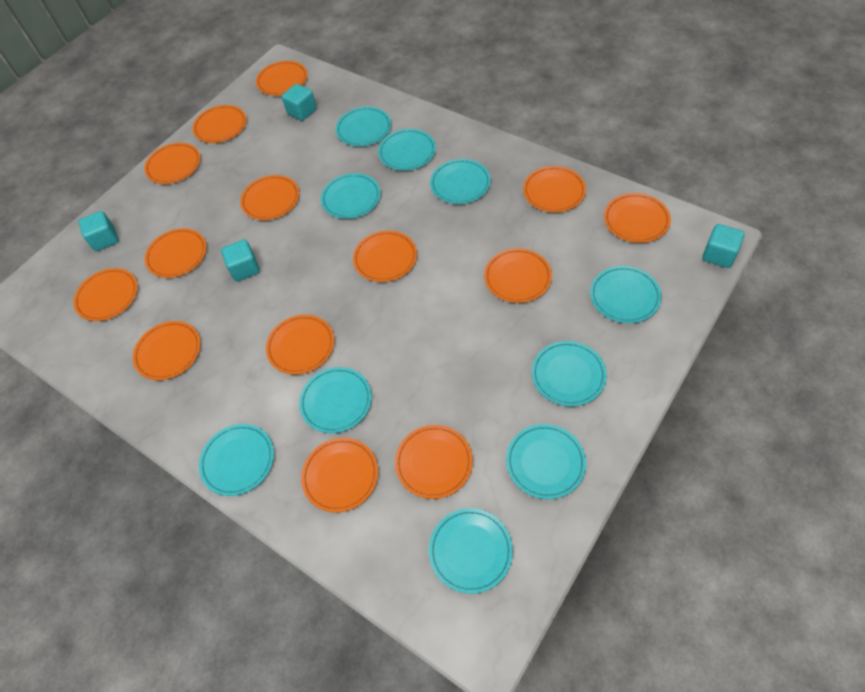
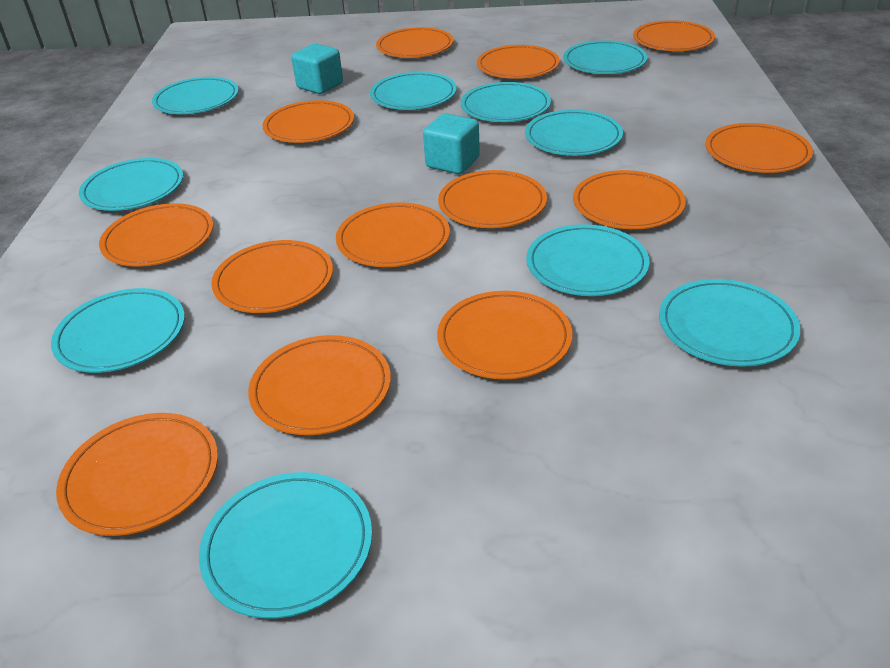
orange plate: [73,268,138,321] [133,321,201,380] [144,143,201,184] [145,228,207,278] [192,105,247,143] [240,175,299,220] [256,61,308,96] [266,315,334,375] [301,438,378,513] [353,231,417,282] [395,425,473,499] [484,248,552,303] [523,166,586,213] [604,193,671,243] = 14 -> [56,413,218,536] [99,203,213,267] [211,240,333,313] [248,335,391,435] [262,100,354,143] [336,202,450,267] [376,27,453,58] [437,291,572,379] [438,170,547,228] [477,45,560,79] [573,170,686,229] [633,20,715,51] [705,123,813,173] = 13
turquoise cube: [78,211,119,251] [221,239,260,281] [282,84,317,121] [702,224,745,268] = 4 -> [291,44,343,94] [423,113,480,174] = 2

